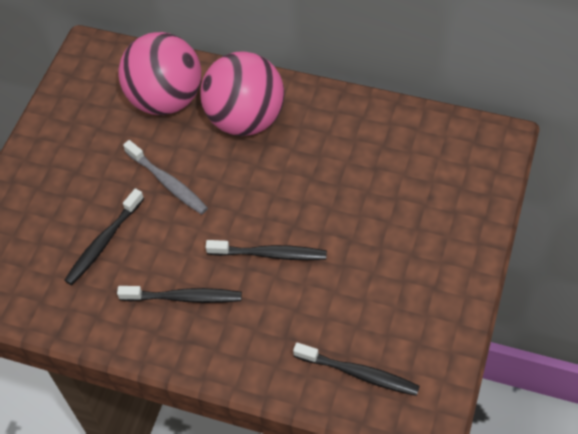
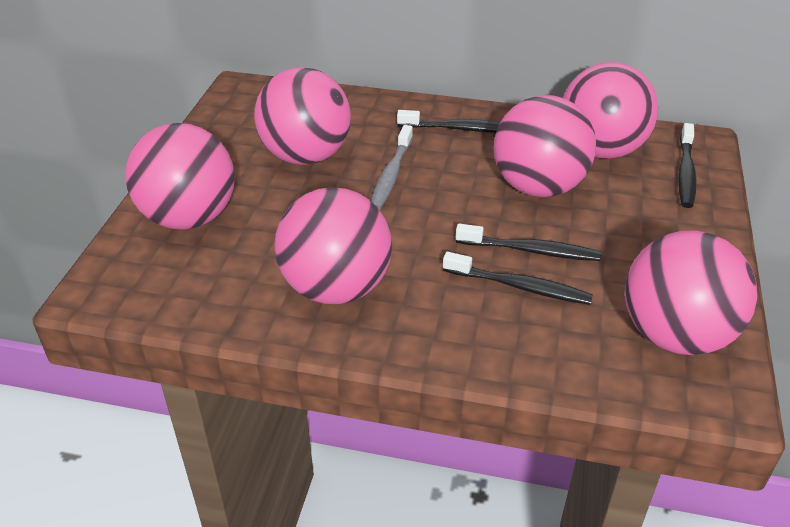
pink ball: [118,32,201,115] [200,51,285,136] = 2 -> [125,123,235,230] [254,67,351,165] [274,187,392,304] [493,95,596,197] [563,62,658,159] [625,231,757,355] = 6

